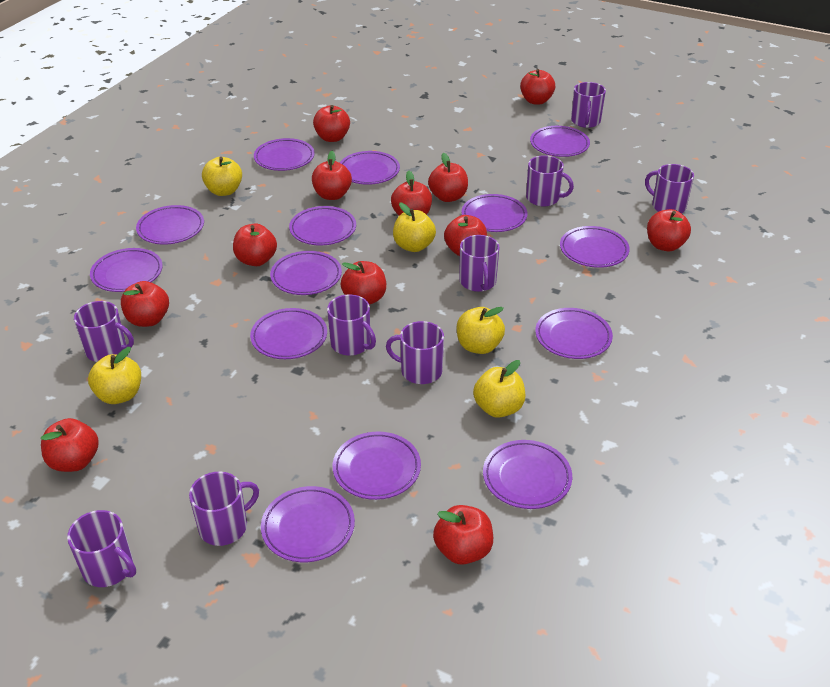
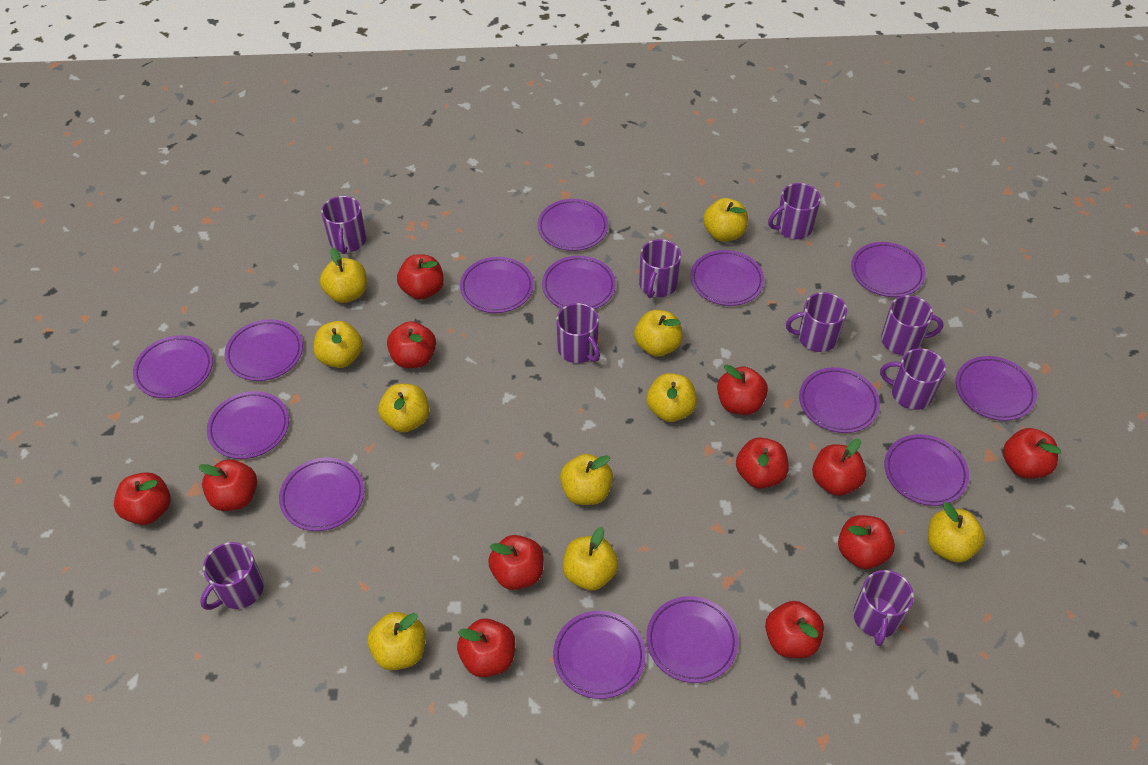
yellow apple: [88,347,141,404] [202,157,242,196] [393,202,436,252] [457,307,505,354] [473,360,525,418] = 5 -> [314,321,363,368] [320,248,367,303] [368,612,426,670] [378,384,429,432] [560,454,613,505] [563,527,618,591] [634,310,683,357] [647,373,697,422] [703,198,748,242] [928,502,985,563] = 10

